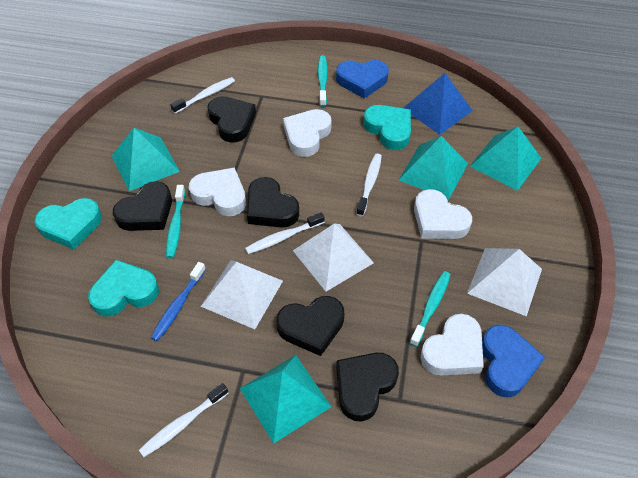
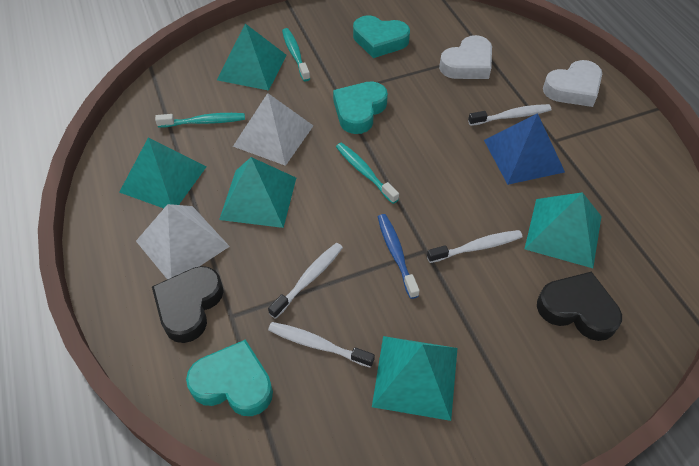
black heart: [113,181,172,231] [207,96,256,143] [247,177,299,228] [276,296,344,356] [336,353,399,422] = 5 -> [152,266,224,343] [537,272,622,341] = 2
blue heart: [336,60,389,98] [482,325,545,398] = 2 -> none = 0
turquoise pyramid: [112,128,180,191] [240,355,331,443] [399,136,468,200] [470,126,541,191] = 4 -> [119,138,206,208] [217,24,287,91] [219,157,296,228] [372,336,457,421] [525,192,602,268] = 5
white heart: [189,167,246,216] [283,109,332,157] [414,189,472,239] [420,314,484,375] = 4 -> [439,35,492,79] [543,60,602,107] = 2
white pyramid: [201,260,283,329] [293,224,374,292] [467,248,542,316] = 3 -> [136,204,230,280] [233,93,313,166] = 2

